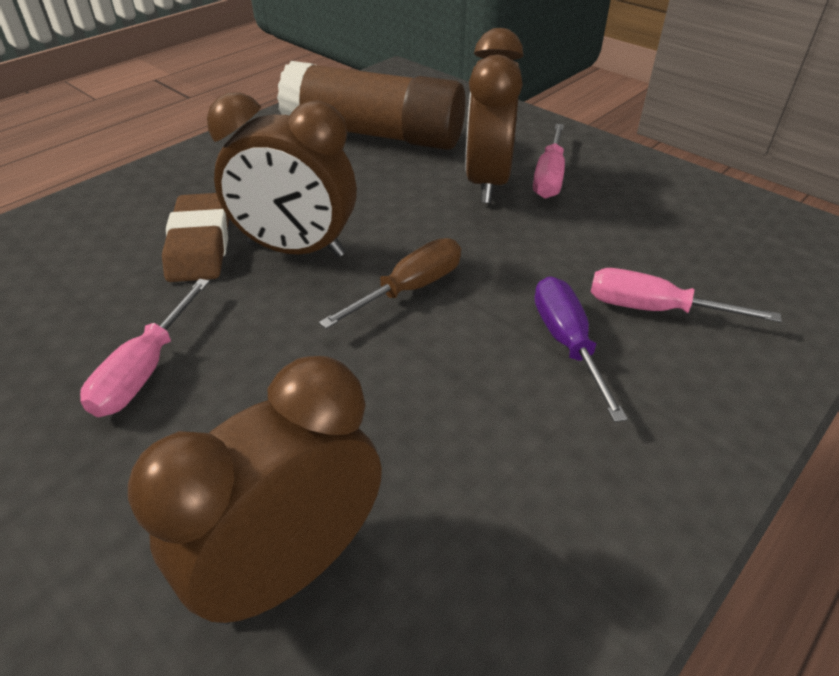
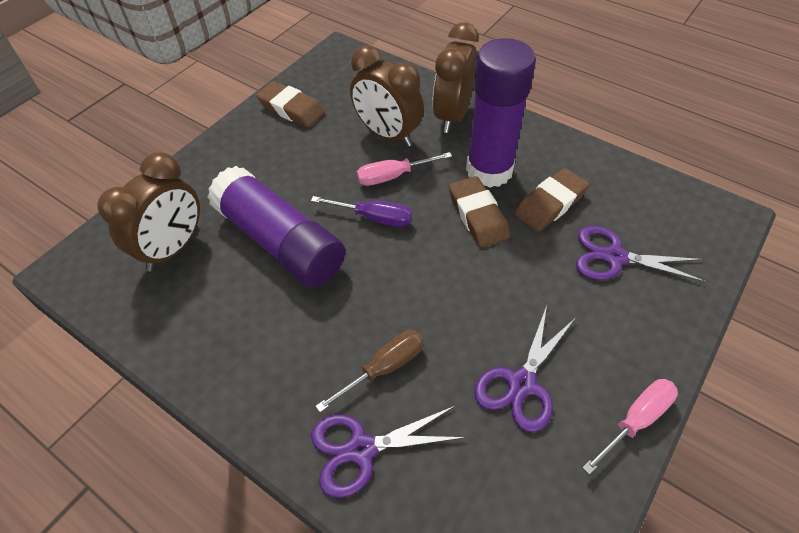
brown eraser: [162,193,229,282] = 1 -> [256,81,325,127] [449,176,510,248] [514,168,589,232] = 3
brown glue stick: [277,61,466,150] = 1 -> none = 0
pink screwdriver: [80,279,210,417] [533,124,565,199] [591,268,782,322] = 3 -> [357,152,452,186] [583,379,678,475] = 2
purple glue stick: none = 0 -> [208,166,345,288] [466,38,536,188] = 2
purple scissors: none = 0 -> [311,406,466,498] [474,306,575,432] [576,226,706,282] = 3

